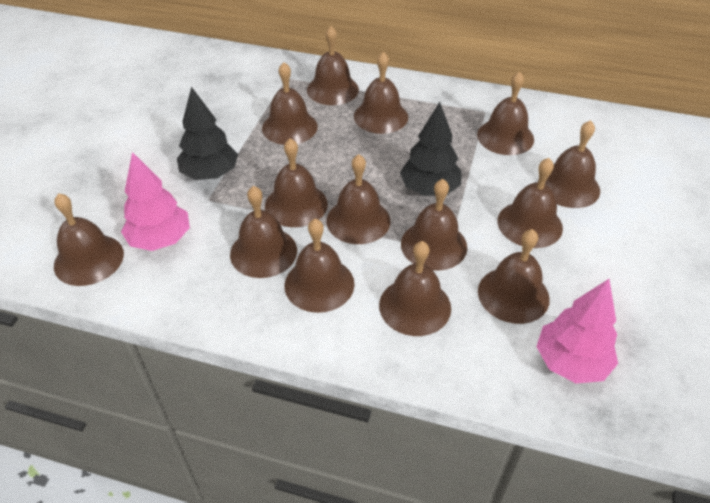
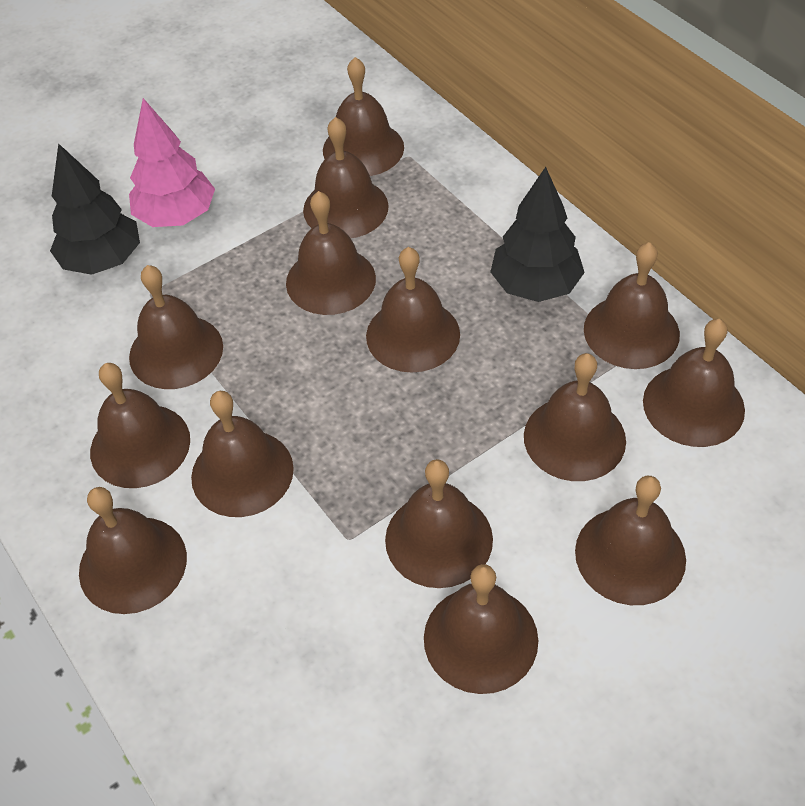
pink tree: [121,152,190,251] [536,279,618,384] = 2 -> [129,98,215,227] = 1

